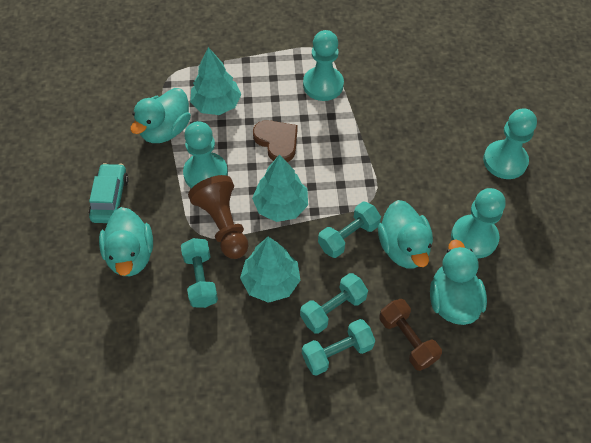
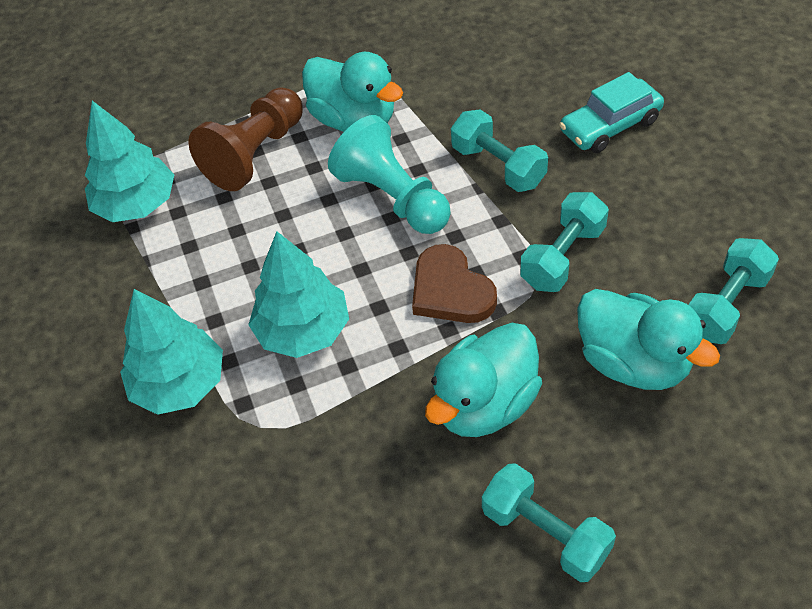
brown dumbbell: [379,299,442,371] = 1 -> none = 0
turquoise duck: [99,207,153,276] [130,88,191,143] [378,200,433,268] [430,239,487,325] = 4 -> [302,52,403,132] [425,323,542,437] [577,289,720,390] = 3
turquoise pawn: [183,121,228,188] [303,30,344,101] [451,188,506,258] [483,108,537,179] = 4 -> [328,115,451,234] = 1

